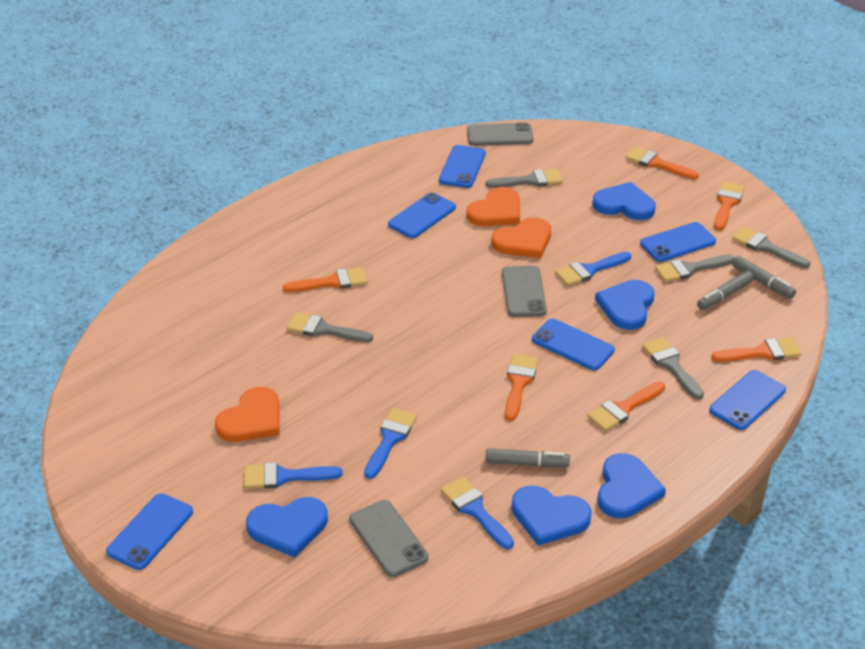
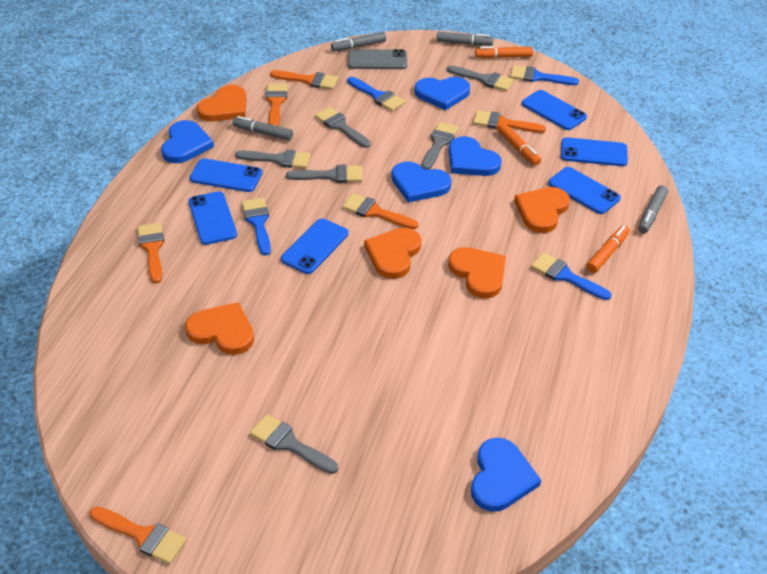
grey brush: [287,313,373,342] [486,169,563,188] [642,337,704,400] [655,255,735,282] [732,226,810,268] = 5 -> [235,150,311,169] [250,414,338,474] [286,165,362,183] [315,107,371,148] [421,122,459,169] [447,65,514,91] = 6
grey marker: [485,448,570,467] [697,271,754,310] [732,256,796,299] = 3 -> [232,116,293,140] [331,32,386,51] [436,32,493,46] [638,185,668,233] = 4
grey phone: [349,500,428,577] [467,122,533,146] [502,266,547,317] = 3 -> [348,49,407,69] = 1
orange heart: [215,387,280,442] [466,187,520,227] [491,217,551,258] = 3 -> [185,302,254,355] [197,85,247,121] [364,228,421,279] [448,247,506,298] [514,187,570,233] = 5
orange marker: none = 0 -> [475,46,533,58] [497,123,541,166] [587,225,630,273] = 3

